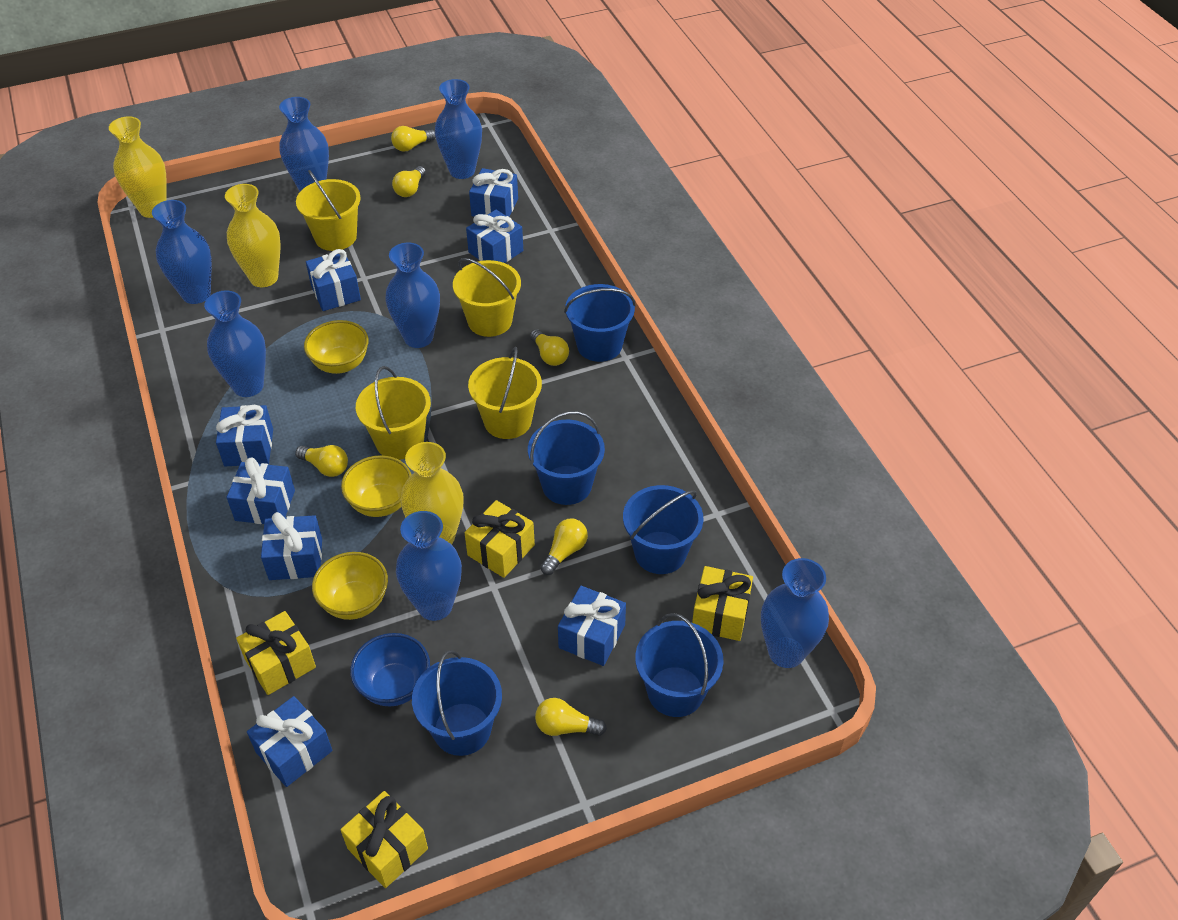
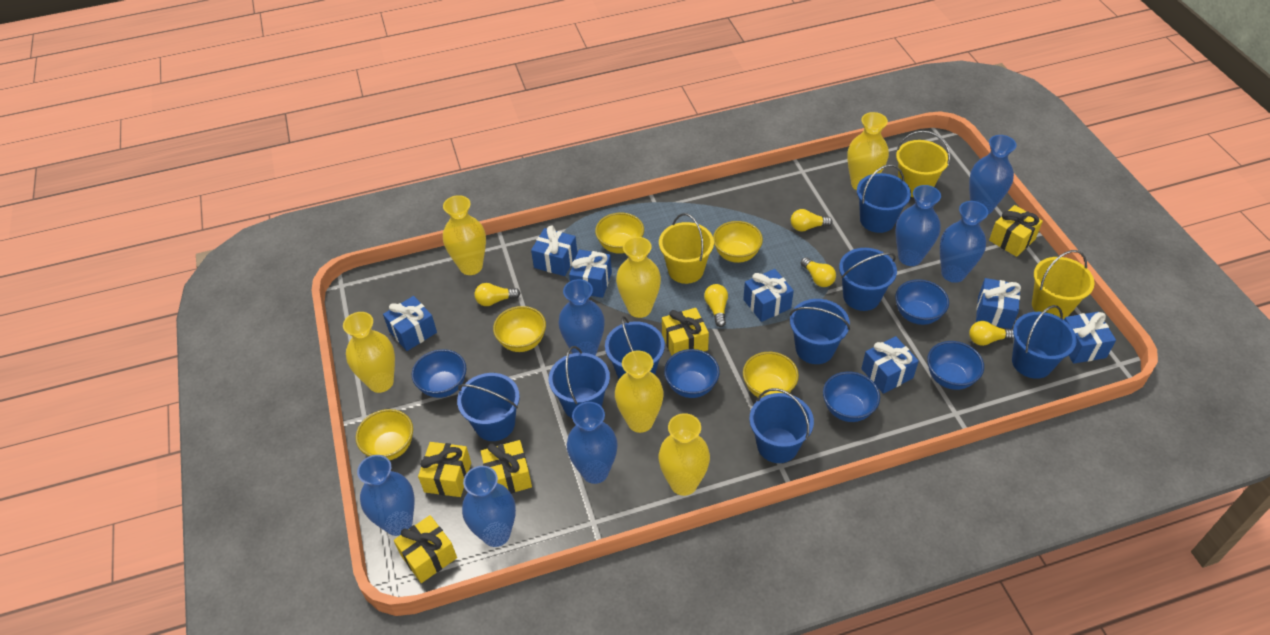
blue bowl: [350,633,430,706] = 1 -> [412,349,467,398] [664,349,720,398] [823,372,880,422] [895,279,949,325] [927,341,984,390] = 5
blue bucket: [412,650,502,756] [528,411,605,505] [564,284,636,362] [623,485,703,574] [635,613,723,717] = 5 -> [457,373,520,441] [549,346,610,418] [605,316,665,379] [749,388,814,463] [789,299,850,364] [839,248,897,311] [857,164,911,233] [1012,305,1077,379] = 8
blue gift: [216,405,273,466] [227,457,295,524] [247,696,332,787] [261,512,322,580] [306,249,361,311] [466,210,523,263] [469,168,518,217] [558,586,626,666] = 8 -> [383,296,437,351] [531,225,577,276] [569,249,612,298] [743,269,794,322] [861,336,919,394] [976,278,1021,329] [1064,312,1116,364] = 7
yellow bowl: [304,320,369,374] [312,552,388,620] [341,455,412,517] = 3 -> [356,409,413,460] [493,306,546,352] [595,213,644,254] [713,221,763,263] [743,352,799,398] = 5
yellow bucket: [296,170,361,251] [356,366,431,460] [453,258,521,337] [468,347,542,439] = 4 -> [659,213,714,284] [896,131,950,197] [1032,250,1095,319] = 3
yellow gift: [236,611,316,695] [340,791,428,888] [465,500,535,578] [692,566,753,641] = 4 -> [394,515,457,583] [418,442,471,497] [481,440,532,494] [662,308,709,356] [989,205,1043,257] = 5
yellow light bulb: [295,445,348,477] [391,126,436,151] [392,166,426,197] [530,329,569,366] [535,698,607,736] [540,519,588,575] = 6 -> [475,283,520,306] [704,284,728,327] [791,209,832,231] [801,257,836,287] [969,321,1014,346] = 5
yellow vase: [109,116,167,218] [225,184,281,287] [401,442,464,545] = 3 -> [343,312,395,393] [443,195,486,275] [615,351,664,433] [616,237,661,318] [658,413,710,496] [847,112,889,190] = 6

